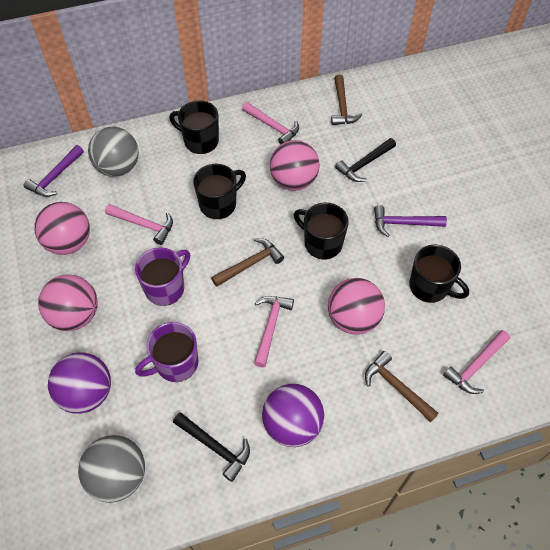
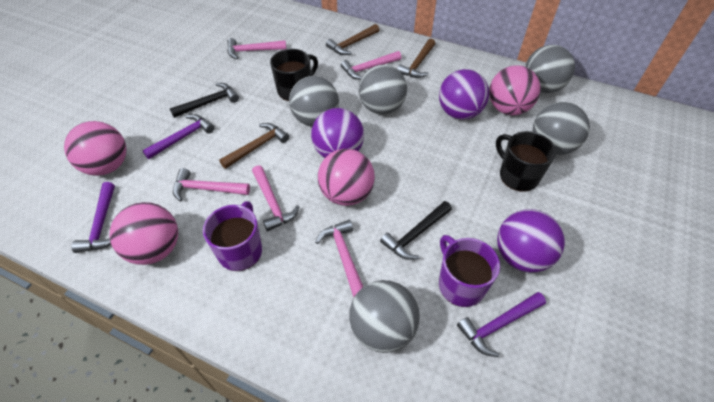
black mug: [169,100,219,154] [193,164,246,219] [294,203,349,259] [409,245,469,303] = 4 -> [270,49,318,101] [496,131,556,192] = 2
grey ball: [78,435,145,503] [88,127,139,177] = 2 -> [289,76,339,127] [349,280,420,353] [358,64,407,114] [525,45,575,93] [533,102,590,155] = 5
pink hammer: [105,204,173,245] [242,102,299,144] [254,296,294,367] [443,330,510,394] = 4 -> [173,168,250,202] [227,38,286,59] [252,165,299,232] [315,220,363,298] [341,51,401,80] = 5
purple ball: [48,352,111,414] [262,384,324,447] = 2 -> [311,108,364,158] [439,69,489,120] [497,209,565,272] = 3
purple hammer: [24,145,84,197] [374,205,447,237] = 2 -> [71,182,115,253] [142,114,215,159] [457,292,546,357] = 3

